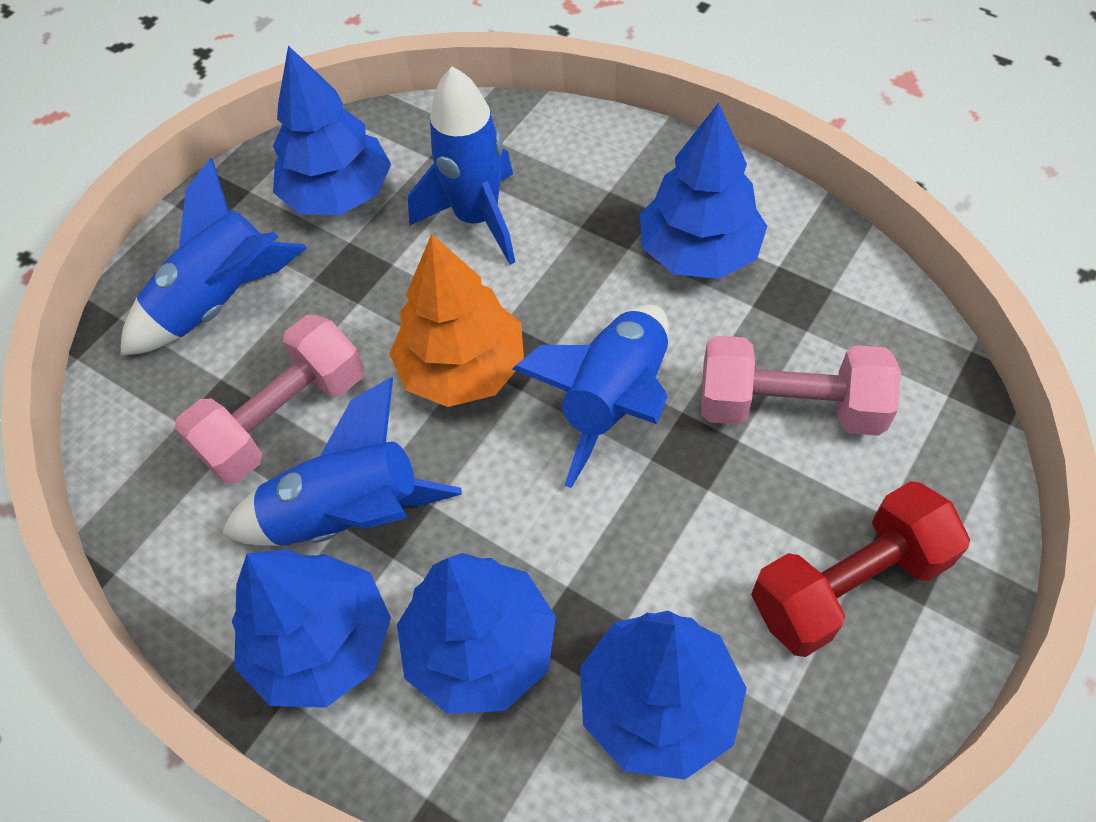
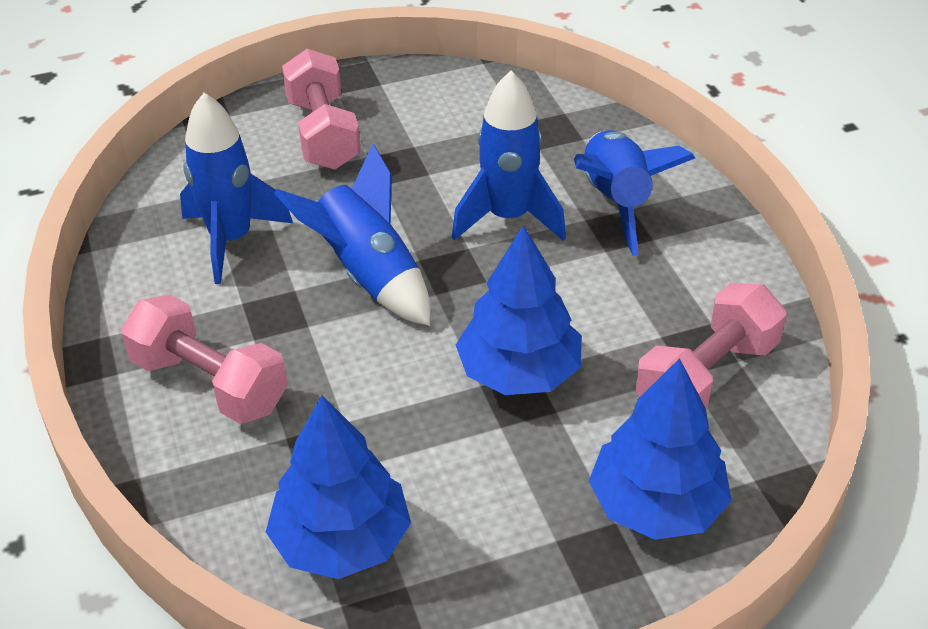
blue tree: [232,549,391,708] [273,46,391,215] [397,553,556,714] [580,611,747,780] [640,103,767,279] = 5 -> [266,395,411,579] [456,225,582,395] [589,358,732,540] = 3
orange tree: [389,234,524,407] = 1 -> none = 0
pink dumbbell: [174,315,364,484] [701,336,901,436] = 2 -> [121,294,288,424] [282,48,361,170] [635,283,787,410] = 3
red dumbbell: [751,481,970,657] = 1 -> none = 0

